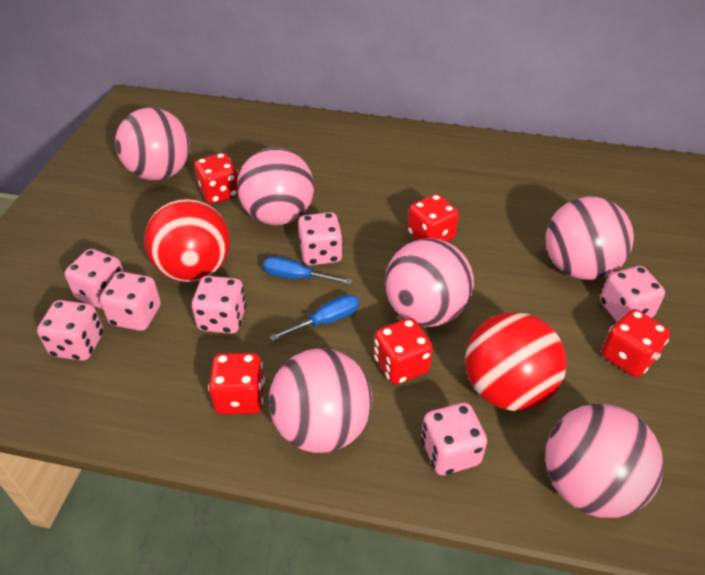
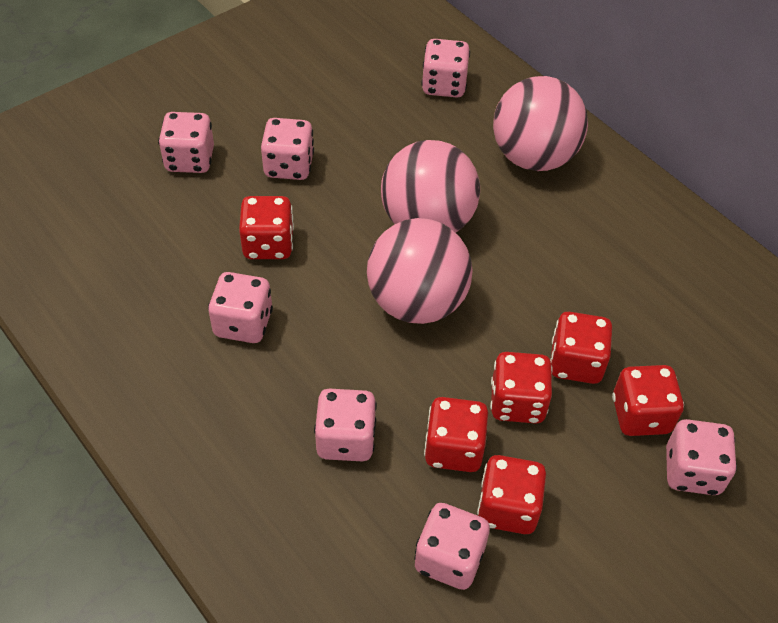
blue screwdriver: [263,256,353,285] [270,294,359,341] = 2 -> none = 0
pink ball: [115,107,190,180] [237,148,314,225] [269,348,372,453] [385,238,474,327] [545,404,664,518] [546,197,634,280] = 6 -> [367,218,473,324] [381,140,480,233] [493,76,588,171] = 3
red ball: [144,199,230,282] [465,312,567,411] = 2 -> none = 0
red dice: [194,153,238,204] [208,353,265,415] [374,318,433,385] [408,194,459,242] [601,309,670,377] = 5 -> [239,196,294,259] [424,397,488,472] [477,455,546,534] [490,352,553,424] [550,312,612,384] [612,365,684,436] = 6

